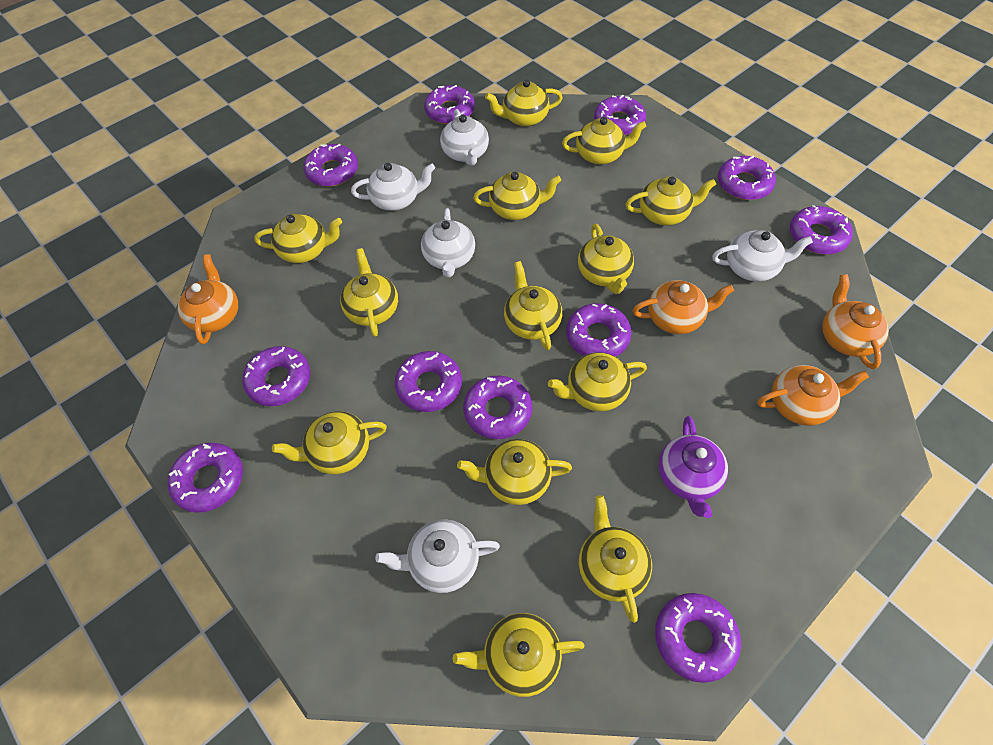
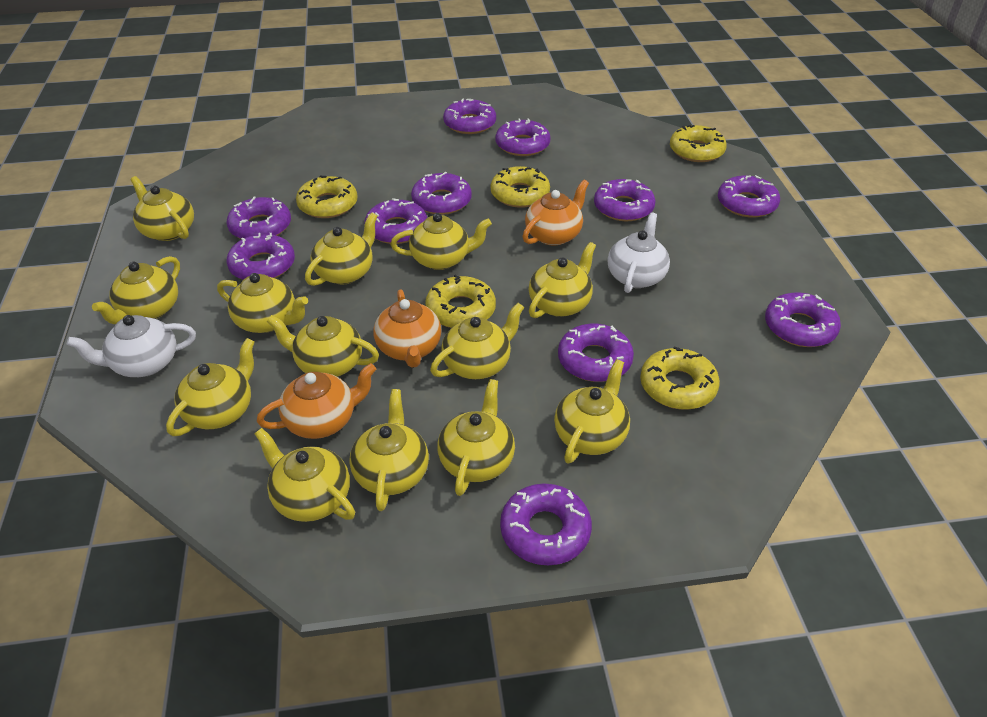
orange teapot: [178,254,238,344] [632,280,734,334] [757,365,869,426] [822,274,889,369] = 4 -> [257,363,376,439] [374,289,441,368] [522,180,589,246] = 3
purple teapot: [659,416,728,518] = 1 -> none = 0
white teapot: [351,163,435,211] [375,519,500,593] [421,208,475,278] [440,109,489,166] [712,230,813,282] = 5 -> [67,315,196,377] [608,212,670,293] = 2
yellow donut: none = 0 -> [296,176,358,218] [425,275,496,328] [491,166,550,208] [640,346,720,410] [670,125,727,162] = 5

